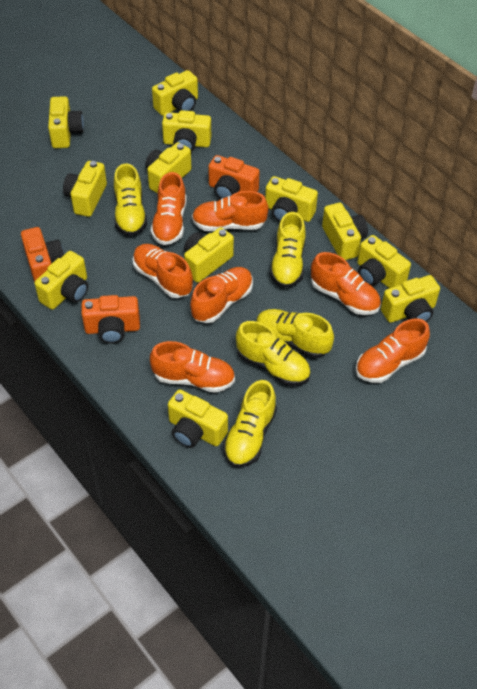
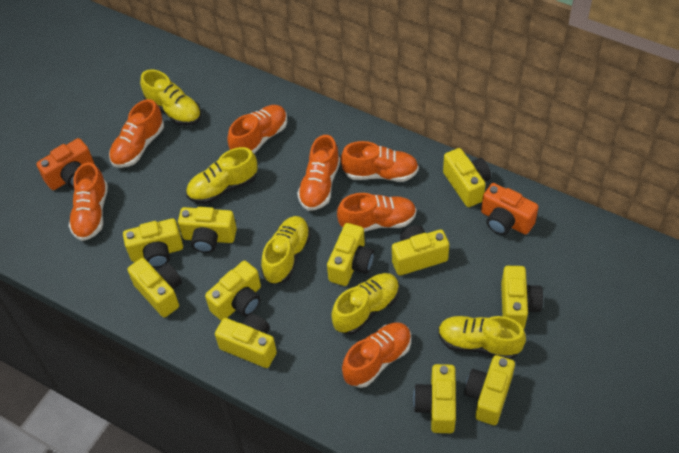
orange camera: [21,227,65,283] [82,295,140,344] [208,155,260,199] = 3 -> [36,138,94,190] [481,183,539,235] = 2
yellow camera: [34,251,88,310] [48,96,84,148] [63,161,107,217] [145,142,191,193] [152,70,198,116] [162,110,211,152] [168,389,228,448] [184,227,234,283] [265,176,318,222] [322,203,368,260] [357,235,411,288] [381,275,440,323] = 12 -> [123,218,183,268] [127,258,182,317] [178,207,237,253] [205,261,261,321] [215,314,277,368] [327,223,374,286] [392,225,449,276] [413,364,456,433] [443,148,491,207] [464,355,515,425] [501,266,543,329] = 11

